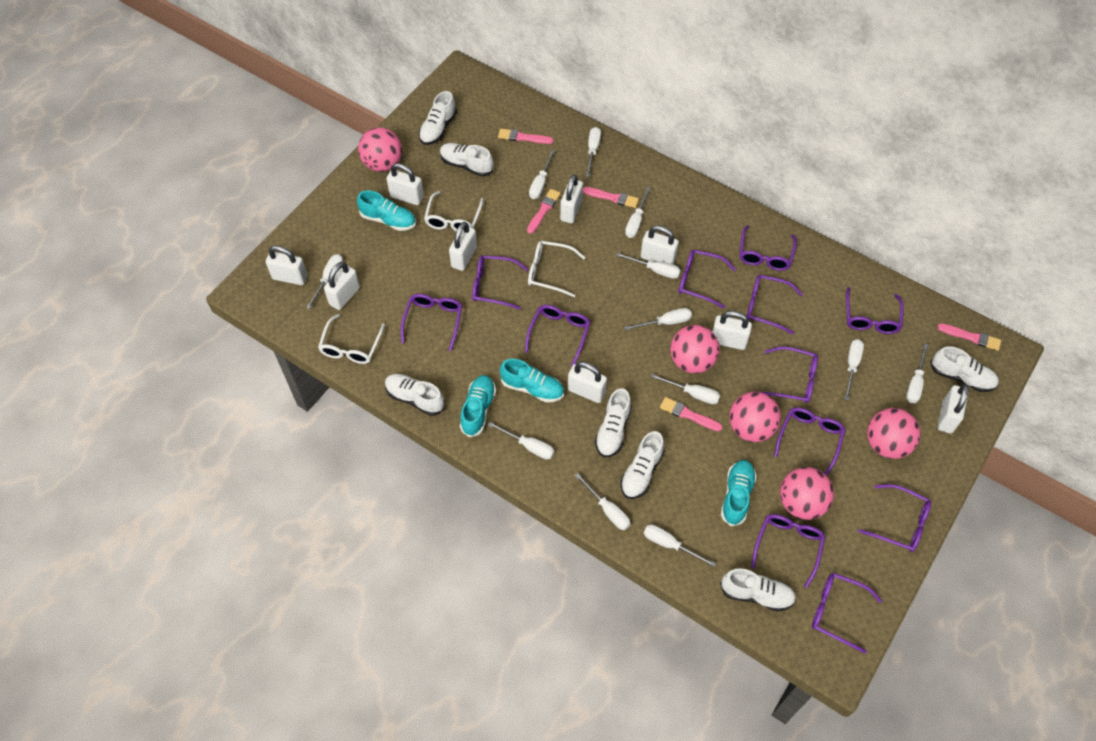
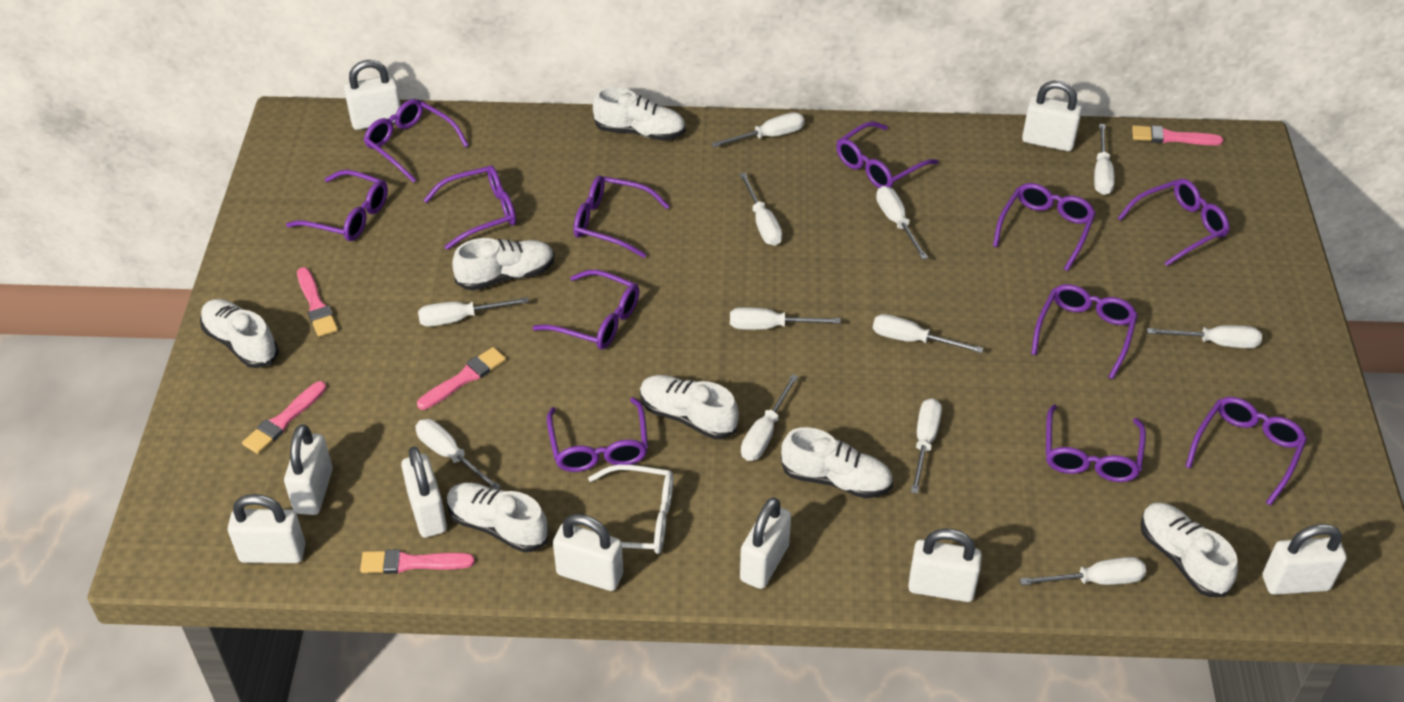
pink ball: [358,127,402,172] [670,325,720,373] [729,392,781,442] [780,467,834,520] [867,408,921,459] = 5 -> none = 0
turquoise shoe: [357,191,416,231] [460,375,496,437] [500,359,564,403] [721,460,757,526] = 4 -> none = 0
white glasses: [318,314,385,364] [424,191,484,231] [528,241,585,297] = 3 -> [588,465,673,554] = 1

